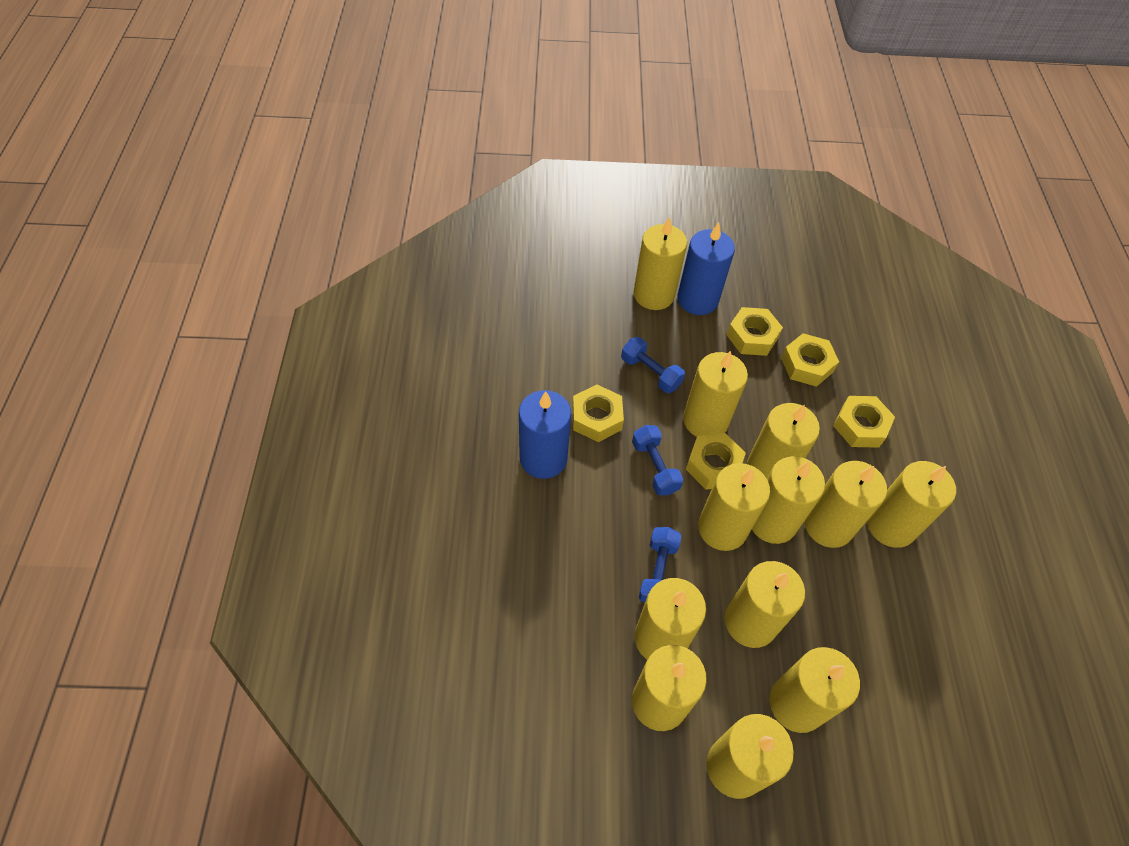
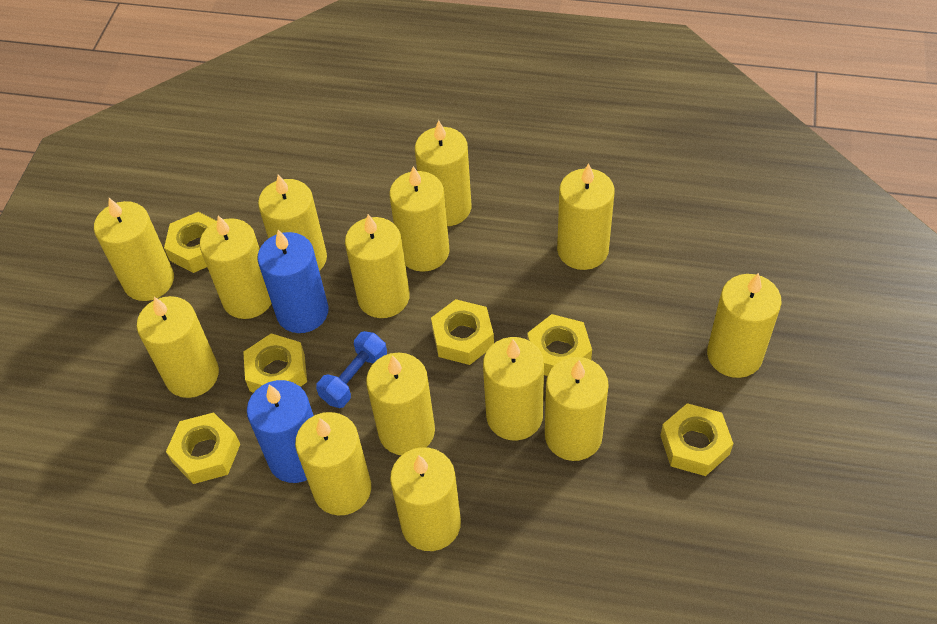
blue dumbbell: [621,337,685,393] [632,425,683,495] [639,527,682,603] = 3 -> [316,331,387,408] = 1
yellow candle: [632,645,707,731] [634,217,687,310] [635,578,706,660] [683,351,748,437] [698,463,770,551] [706,714,794,799] [725,561,805,648] [747,403,820,478] [752,456,825,544] [770,647,860,733] [805,461,887,548] [867,461,956,548] = 12 -> [94,198,174,301] [137,296,219,398] [200,215,272,319] [258,174,327,271] [295,412,371,516] [345,214,410,318] [366,353,435,455] [389,166,450,272] [390,447,461,551] [415,120,472,226] [483,337,544,441] [545,357,609,461] [557,163,615,270] [707,273,782,378] = 14
yellow nut: [572,385,624,442] [686,433,746,490] [727,307,783,356] [781,333,839,387] [833,396,895,448] = 5 -> [164,212,217,273] [166,412,240,484] [243,333,307,393] [431,299,494,365] [527,314,592,376] [660,403,733,476] = 6

